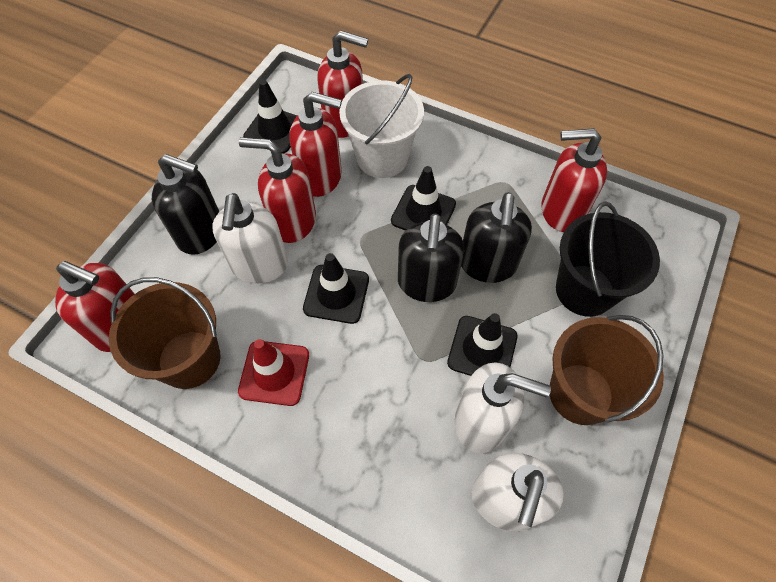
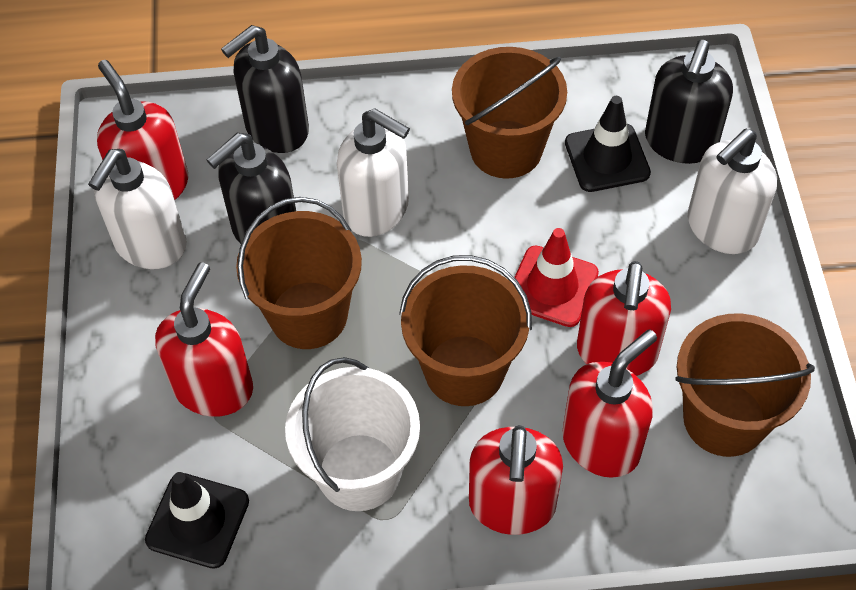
black bucket: [556,201,660,317] = 1 -> none = 0
black traffic cone: [243,80,297,154] [303,253,369,324] [391,166,456,231] [447,313,517,376] = 4 -> [145,472,249,569] [565,96,651,192] = 2
brown bucket: [109,277,220,389] [550,315,664,425] = 2 -> [236,197,362,349] [399,255,532,406] [452,47,567,179] [675,314,815,457] = 4

